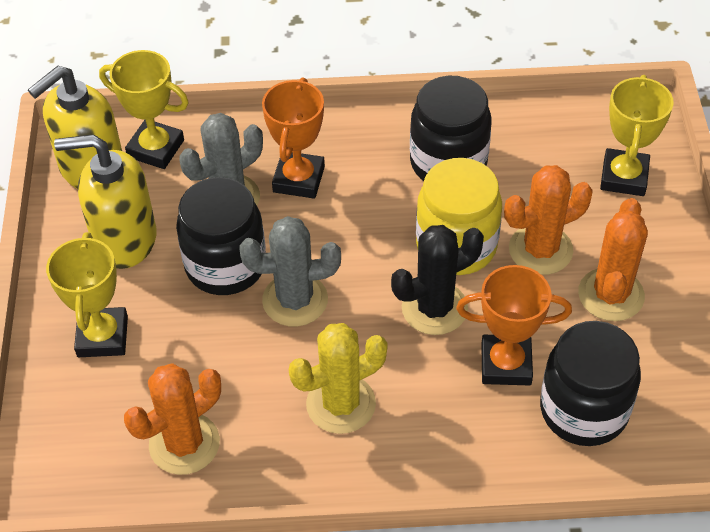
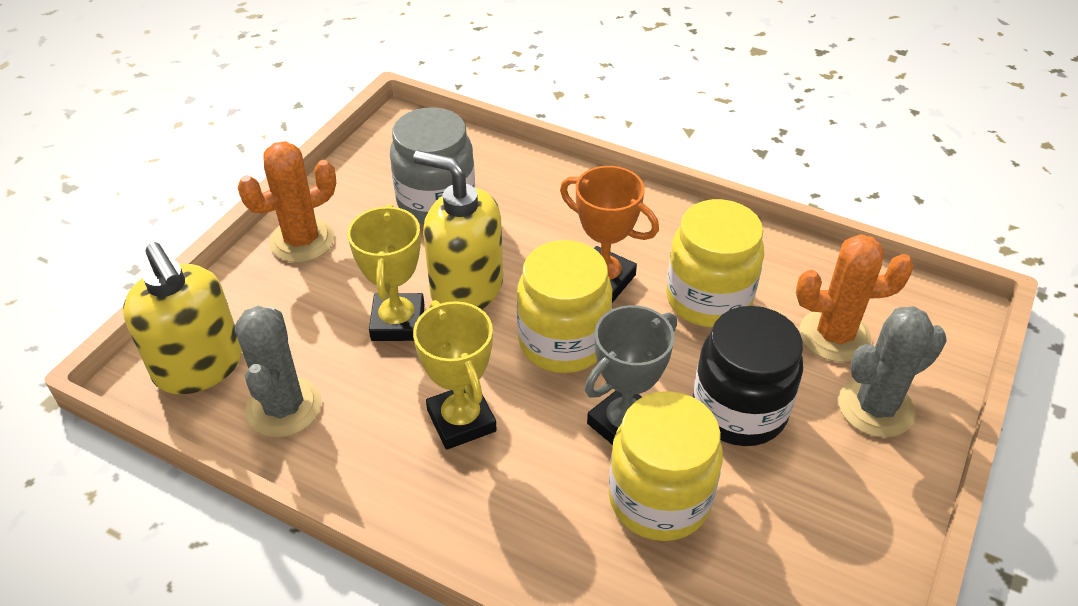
black cactus: [391,225,484,335] = 1 -> none = 0
black jar: [176,177,266,295] [410,76,492,181] [540,321,641,446] = 3 -> [693,306,803,446] = 1
grey jar: none = 0 -> [390,107,475,224] = 1
grey trophy: none = 0 -> [585,305,677,445] = 1
orange cactus: [124,363,221,475] [504,165,593,275] [578,198,648,321] = 3 -> [237,141,336,263] [796,234,914,362] = 2
orange trophy: [262,77,325,199] [456,265,572,386] = 2 -> [560,166,659,303] = 1
yellow cactus: [289,323,387,434] = 1 -> none = 0
yellow jar: [416,158,502,275] = 1 -> [517,240,612,373] [609,391,723,541] [666,199,764,327] = 3
yellow trophy: [46,232,128,357] [99,50,189,169] [600,75,674,196] = 3 -> [347,204,425,341] [413,300,497,450] = 2

